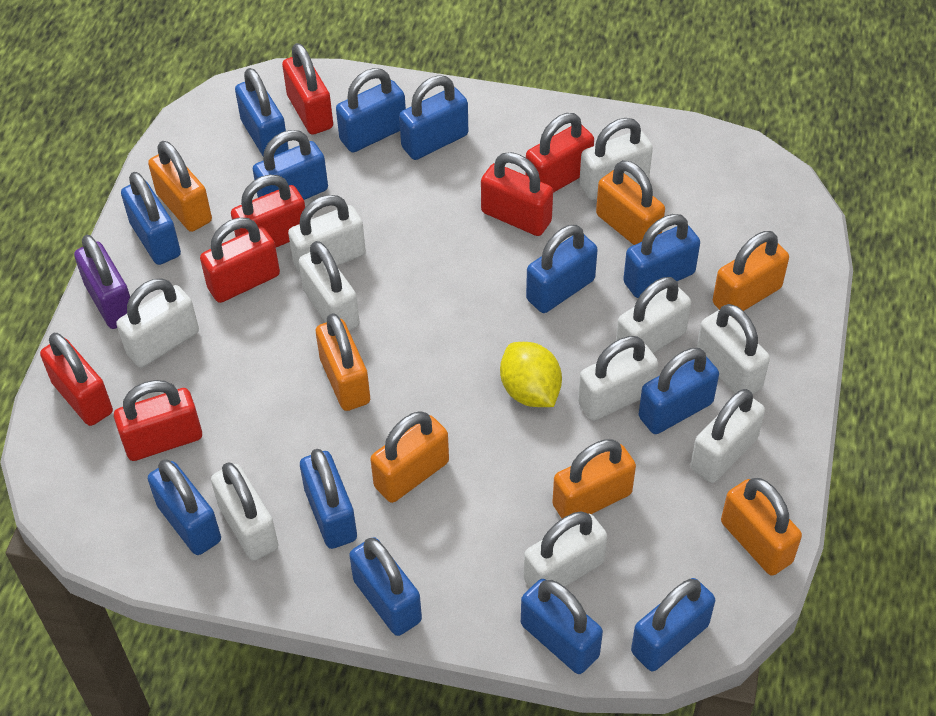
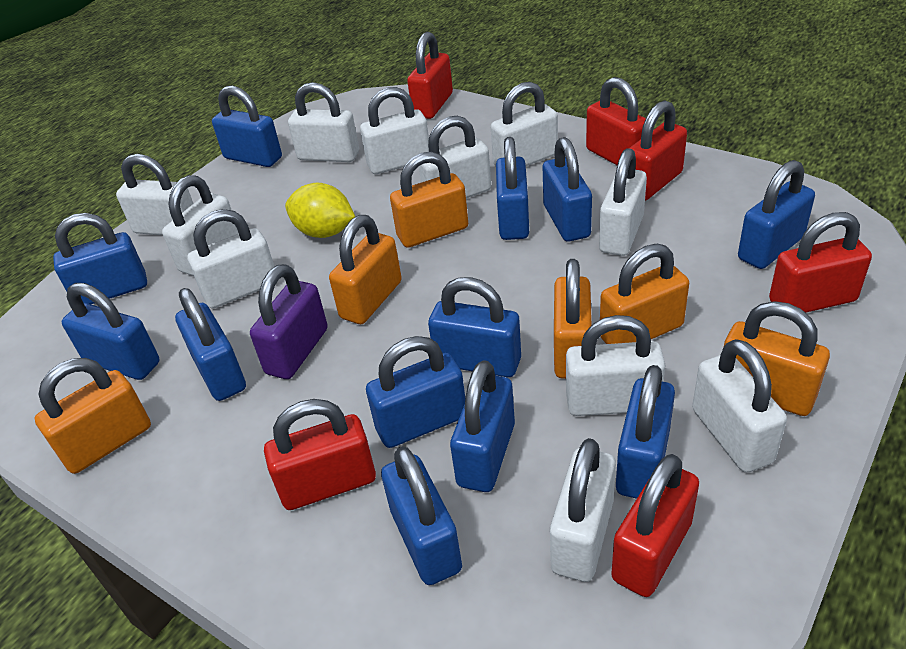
blue padlock: [121,172,181,265] [148,459,221,555] [235,68,289,156] [253,130,328,200] [300,449,357,549] [336,68,406,152] [349,537,422,636] [399,75,468,160] [521,579,603,674] [526,225,598,313] [623,214,700,298] [631,578,715,671] [638,348,719,434] = 13 -> [53,213,147,304] [62,283,160,380] [175,288,246,401] [212,85,282,167] [366,336,465,448] [381,446,462,585] [428,277,521,377] [450,360,515,492] [496,137,529,240] [543,137,592,242] [616,365,675,499] [738,160,815,269] = 12
orange padlock: [148,141,212,232] [316,313,370,411] [370,411,449,503] [552,439,636,518] [596,160,665,245] [713,231,789,317] [721,478,802,576] = 7 -> [35,358,151,474] [329,215,402,324] [390,152,468,248] [554,259,592,379] [600,244,689,344] [723,301,830,416] = 6
red padlock: [40,333,113,426] [114,380,202,461] [200,218,280,303] [231,174,305,247] [282,43,333,135] [481,152,553,236] [525,113,594,193] = 7 -> [264,399,376,510] [407,32,453,119] [586,77,646,165] [611,454,699,597] [629,100,687,201] [769,212,872,313] = 6
white padlock: [116,278,199,367] [211,462,279,561] [288,195,366,275] [299,241,360,331] [524,511,607,588] [578,336,658,421] [579,118,653,200] [616,277,691,353] [691,389,765,483] [697,304,770,394] = 10 -> [116,154,194,235] [162,175,239,276] [187,209,275,309] [288,82,359,162] [360,87,429,174] [419,116,491,198] [491,82,558,166] [550,438,616,582] [566,315,665,416] [599,148,647,256] [692,339,787,472] = 11

